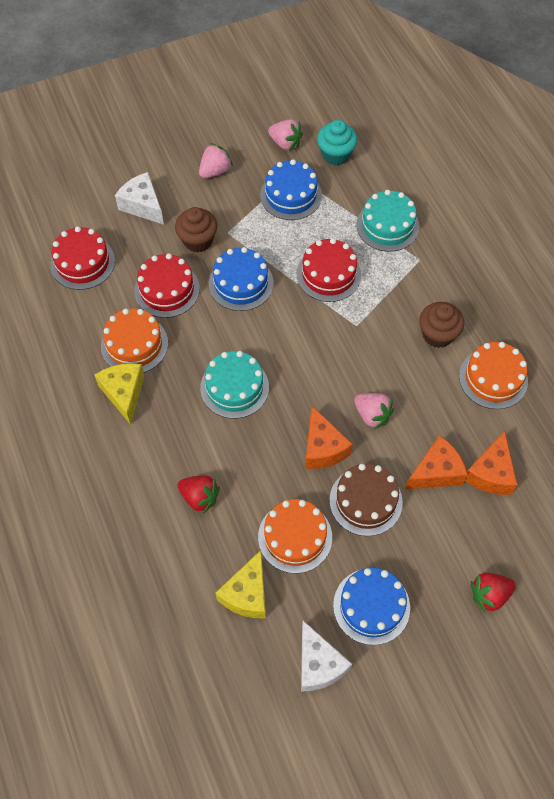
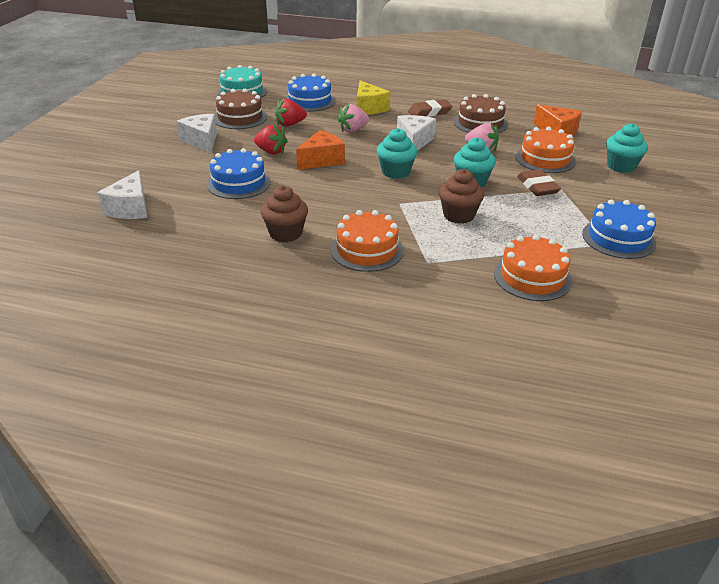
brown cake: [329,464,403,536] = 1 -> [215,89,267,129] [454,94,508,133] = 2
brown eraser: none = 0 -> [408,99,452,117] [517,169,561,196] = 2
orange cheese: [305,406,353,469] [405,435,468,490] [465,431,518,495] = 3 -> [296,130,345,170] [534,104,582,136] = 2
pink strawberry: [199,143,233,178] [268,119,303,151] [354,393,394,430] = 3 -> [338,104,369,132] [465,123,499,152] = 2
red cake: [50,226,115,290] [134,253,200,318] [297,238,361,302] = 3 -> none = 0
turquoise cake: [200,351,269,419] [356,190,419,252] = 2 -> [217,65,267,98] = 1
turquoise cupcake: [317,120,357,165] = 1 -> [376,128,418,179] [454,137,496,187] [606,123,648,173] = 3
white cheese: [115,172,164,225] [301,621,352,692] = 2 -> [97,170,147,219] [177,114,217,153] [397,115,436,151] = 3
yellow cheese: [94,363,145,425] [216,550,266,618] = 2 -> [357,81,390,115] = 1

